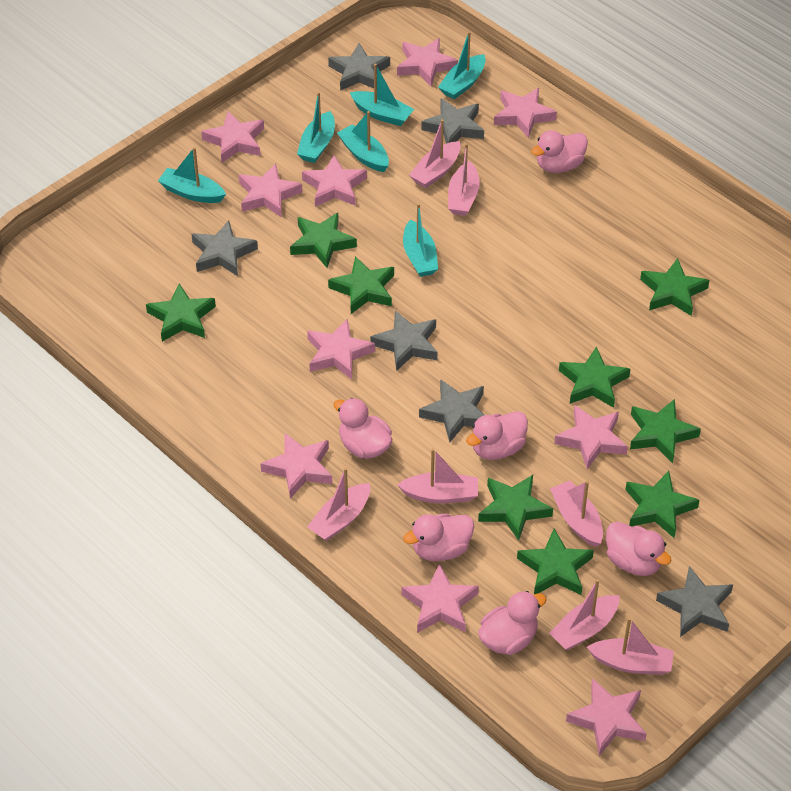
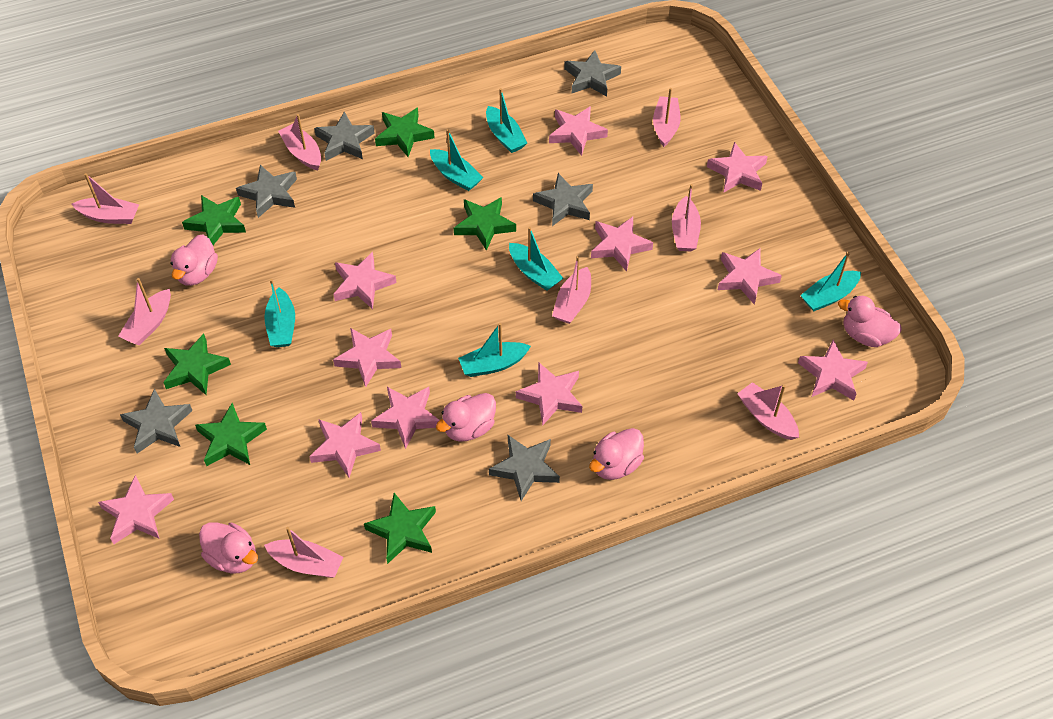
green star: [146,284,216,342] [290,213,357,268] [328,256,394,314] [478,475,553,541] [517,529,594,595] [559,346,630,408] [626,471,699,538] [630,399,701,463] [640,258,709,316] = 9 -> [163,334,231,395] [182,195,246,245] [195,403,267,466] [364,493,436,564] [375,107,435,157] [454,197,516,251] = 6
pink boat: [307,468,370,541] [397,448,478,503] [409,119,461,188] [448,143,480,216] [549,579,620,650] [550,481,603,547] [587,617,674,675] = 7 -> [72,173,139,224] [118,278,171,345] [264,527,343,578] [278,114,321,171] [552,256,591,324] [653,88,680,147] [672,184,701,251] [737,382,799,440] = 8
pink duck: [333,398,392,459] [403,513,474,561] [466,411,528,460] [478,591,547,655] [531,130,588,173] [606,522,672,576] = 6 -> [170,234,218,286] [199,522,258,573] [436,393,496,442] [589,428,644,480] [838,296,902,347] = 5
pink star: [201,111,264,163] [239,163,302,217] [260,433,333,499] [302,155,367,207] [307,319,375,379] [397,38,458,86] [401,563,479,633] [494,88,557,138] [554,406,628,469] [566,678,647,756] = 10 -> [98,475,174,544] [309,412,381,478] [333,252,397,309] [333,328,401,387] [371,387,440,449] [516,362,582,426] [549,106,608,156] [591,217,653,272] [707,142,768,192] [718,248,782,305] [798,340,868,401] = 11

